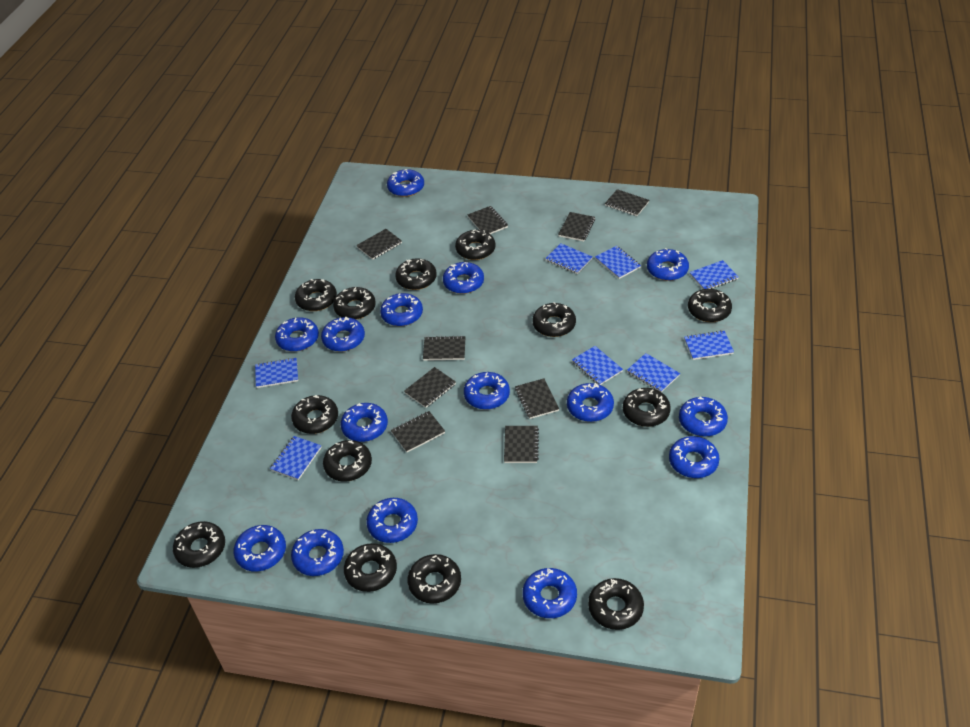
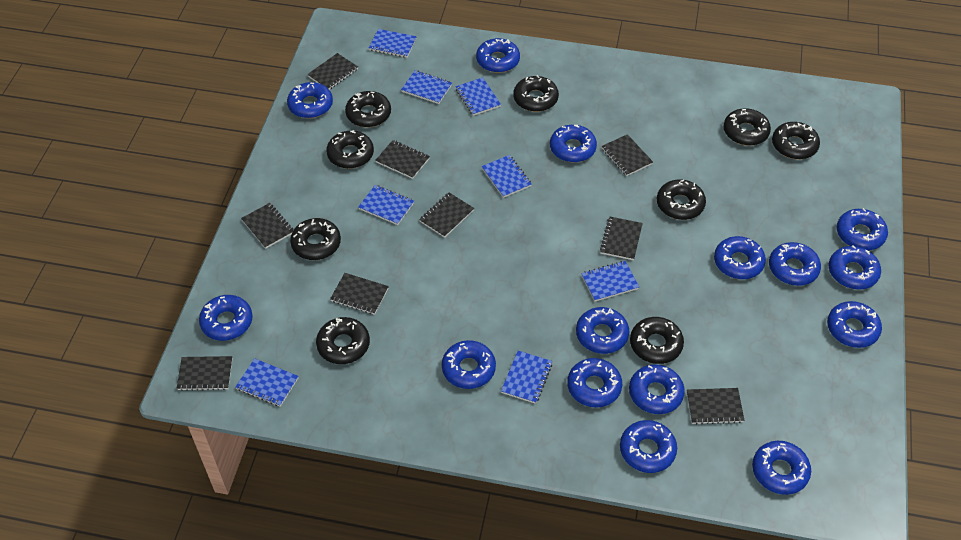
black donut: [173,521,225,568] [291,395,338,434] [295,279,337,311] [323,440,372,482] [333,287,376,320] [344,543,397,592] [395,258,437,290] [407,554,461,604] [455,229,495,260] [532,302,576,337] [588,578,644,630] [623,388,671,427] [688,289,732,322] = 13 -> [290,218,341,260] [316,317,370,364] [327,130,374,169] [345,91,391,127] [513,75,559,112] [630,317,684,364] [657,180,706,220] [724,108,771,146] [772,122,820,159] = 9

